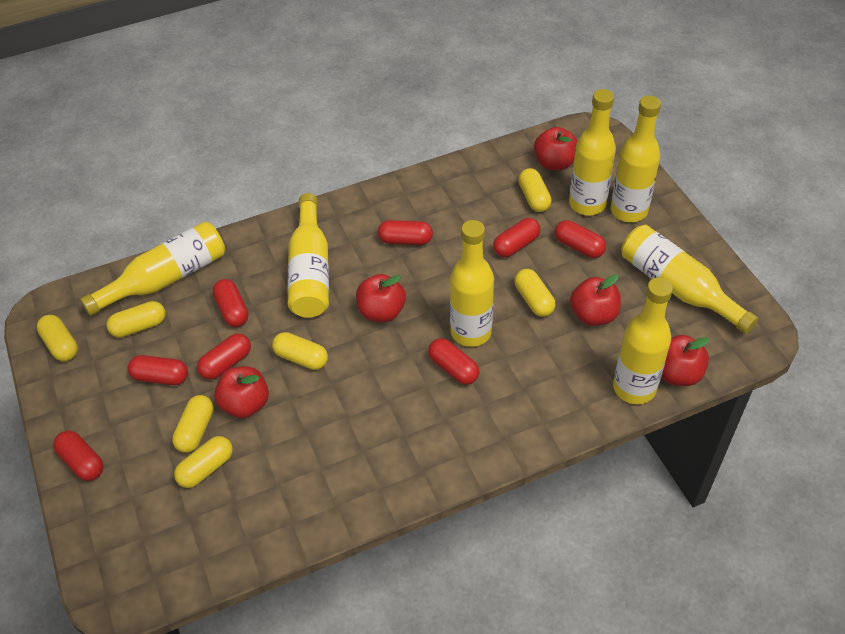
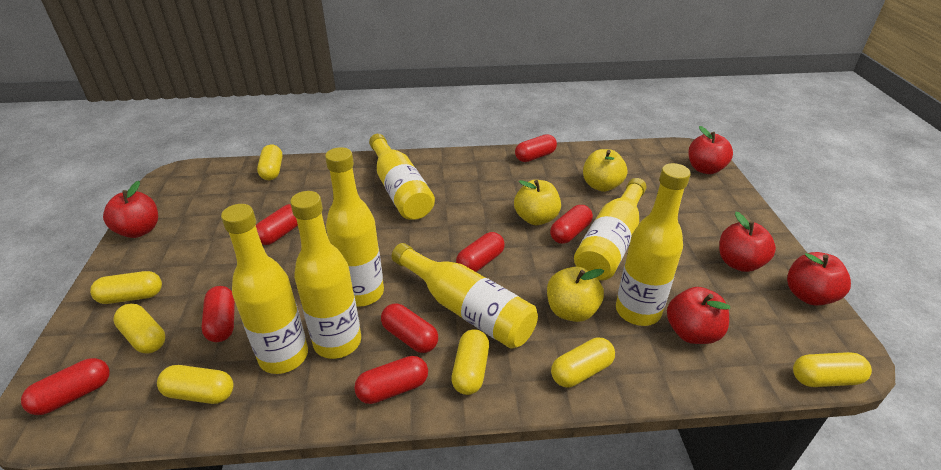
yellow apple: none = 0 -> [514,180,561,225] [547,267,604,322] [583,149,627,192] = 3

